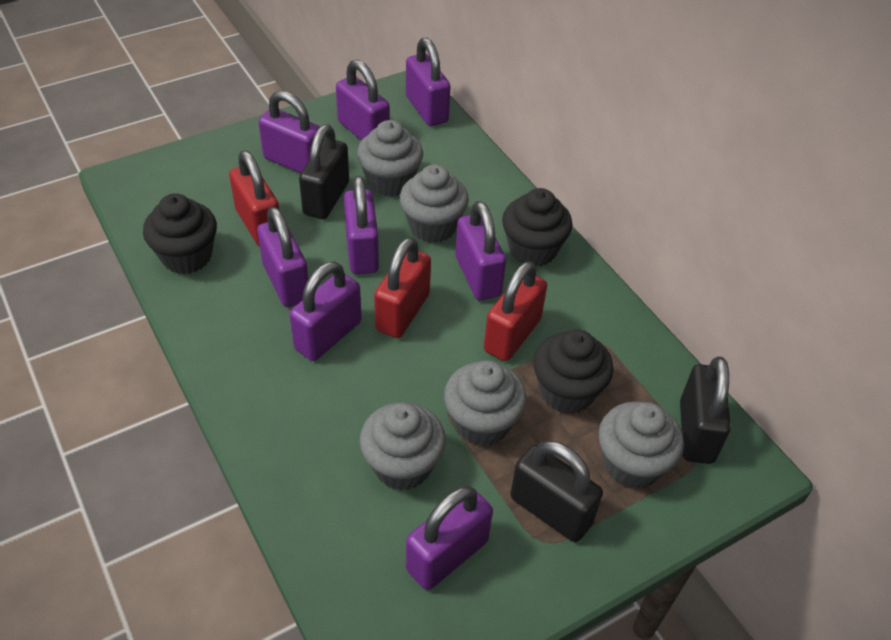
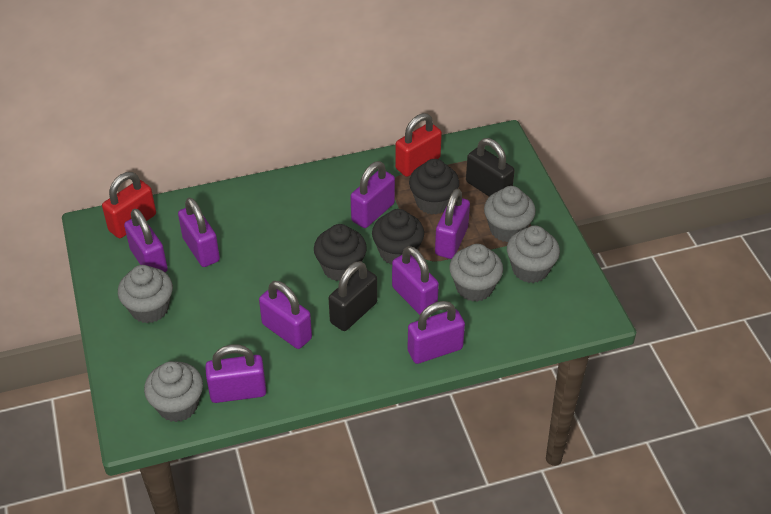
black padlock: [299,124,349,219] [510,440,603,542] [680,356,731,464] = 3 -> [329,261,377,331] [466,138,515,197] = 2
red padlock: [229,150,279,247] [374,237,431,338] [484,261,547,361] = 3 -> [102,172,156,238] [395,113,442,177] = 2

